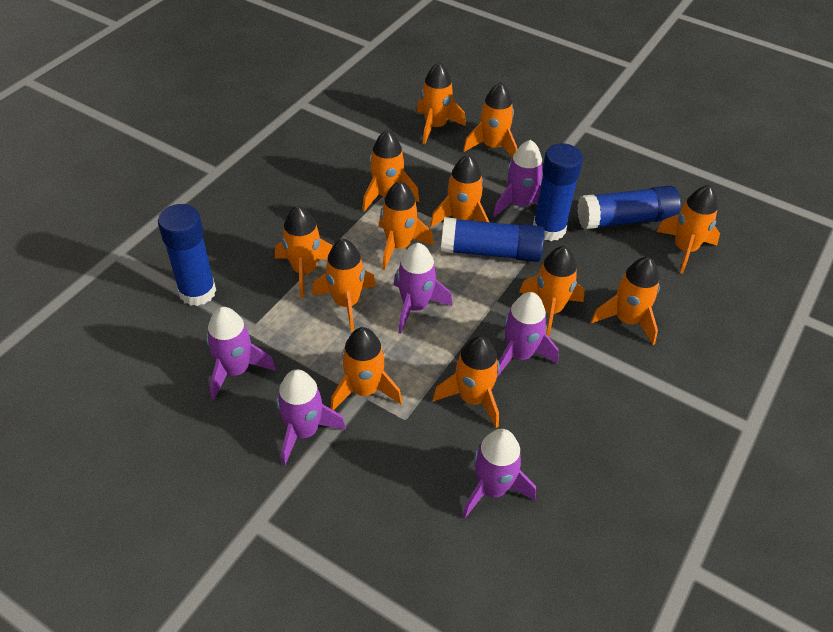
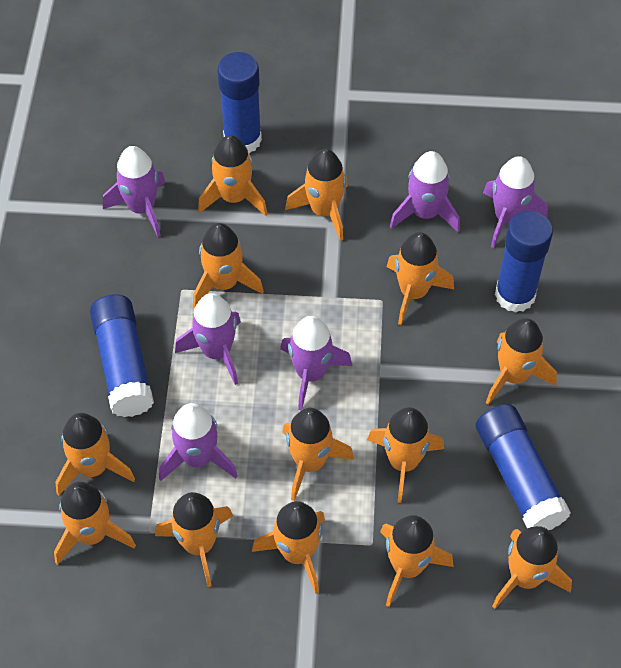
orange rocket: [275,206,333,298] [312,239,376,332] [330,327,402,410] [362,130,419,211] [379,181,434,269] [417,62,466,144] [430,154,489,227] [433,336,500,428] [463,82,517,158] [519,246,585,337] [591,257,660,345] [656,185,720,274] = 12 -> [54,482,136,565] [55,413,135,496] [155,492,233,587] [193,223,264,308] [198,135,268,216] [252,501,325,594] [282,408,354,501] [285,149,348,241] [367,407,444,503] [380,515,454,607] [387,232,454,325] [486,318,557,405] [492,526,572,609] = 13

